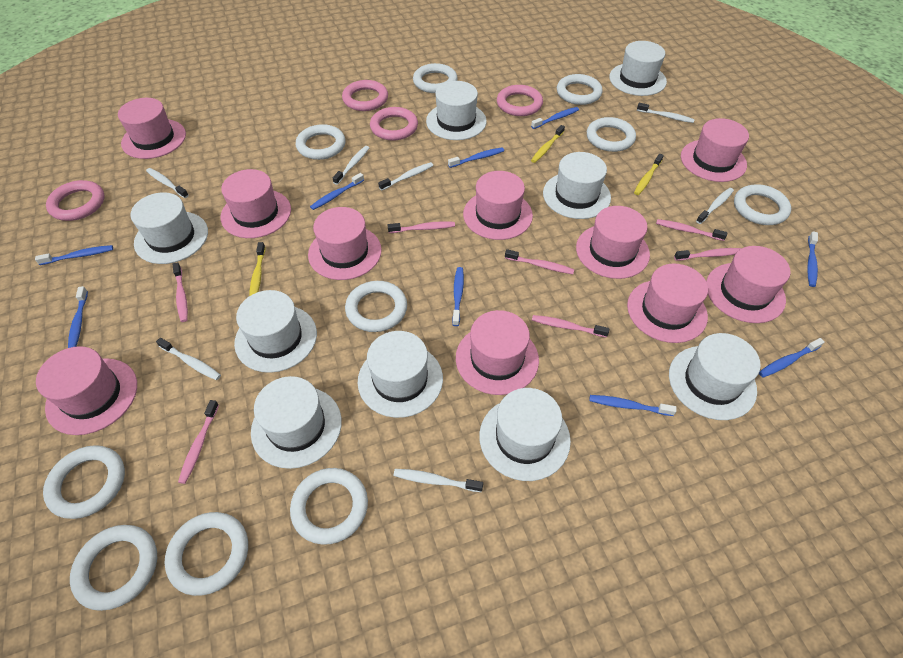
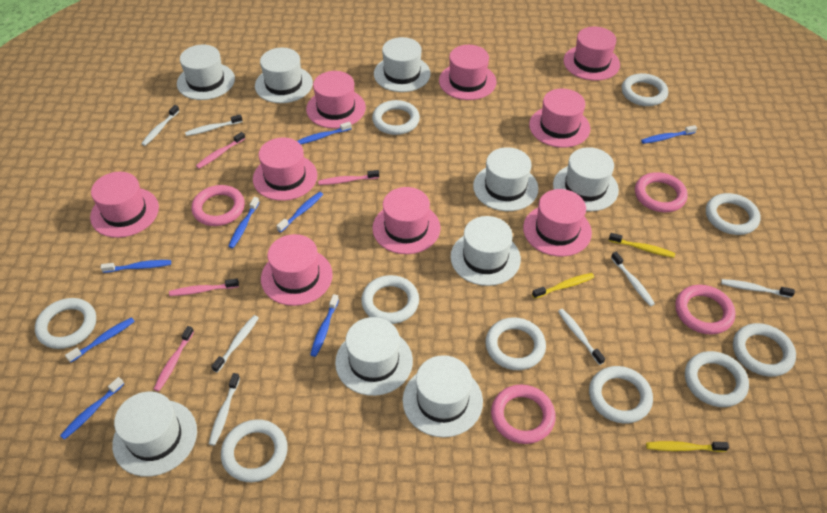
blue toothbrush: [35,245,113,265] [68,286,88,348] [310,173,364,210] [448,147,504,168] [452,267,464,326] [531,107,579,129] [589,395,676,416] [759,338,825,377] [807,231,818,287] = 9 -> [60,377,124,440] [65,317,135,363] [101,260,171,273] [228,197,260,248] [277,192,323,232] [297,122,352,144] [310,294,339,357] [641,125,697,144] = 8
pink hat: [36,346,137,435] [118,98,186,159] [221,169,291,238] [308,207,382,280] [456,310,539,395] [463,171,533,240] [576,206,650,279] [627,264,708,343] [681,118,749,182] [706,246,791,323] = 10 -> [90,172,159,238] [253,138,317,201] [261,234,333,306] [306,71,366,128] [372,187,441,254] [439,45,496,100] [523,189,592,257] [529,89,590,148] [563,27,620,81] = 9
pink toothbrush: [172,262,188,322] [178,400,219,484] [388,221,455,233] [505,249,575,274] [532,315,609,338] [656,219,727,241] [674,248,741,261] = 7 -> [154,326,194,391] [169,279,239,296] [196,132,245,169] [318,170,379,185] = 4

